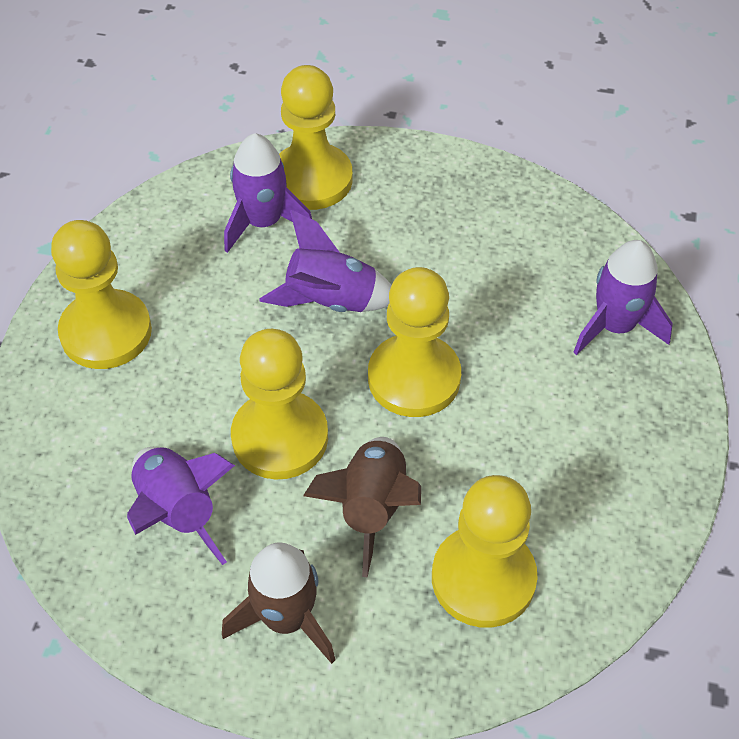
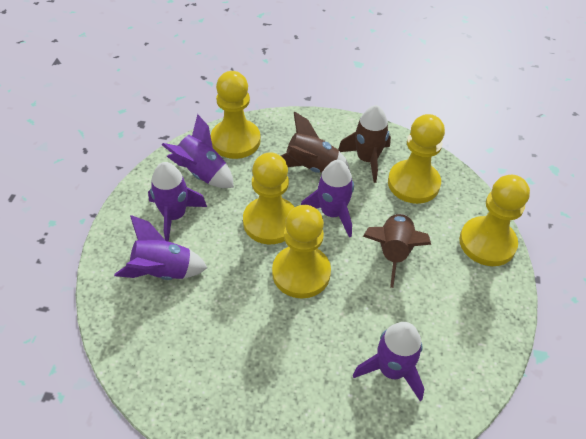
brown rocket: [222,543,335,664] [303,437,421,577] = 2 -> [281,111,350,173] [338,105,391,183] [363,214,431,288] = 3
purple rocket: [127,447,235,565] [224,133,312,253] [259,210,392,312] [573,240,673,356] = 4 -> [114,215,207,280] [148,162,207,242] [162,114,234,188] [301,160,354,237] [353,322,424,401] = 5

